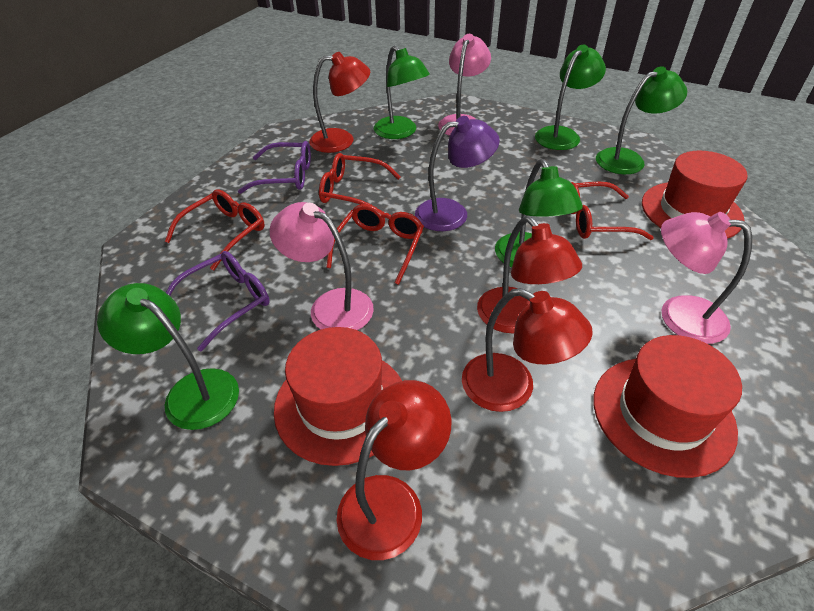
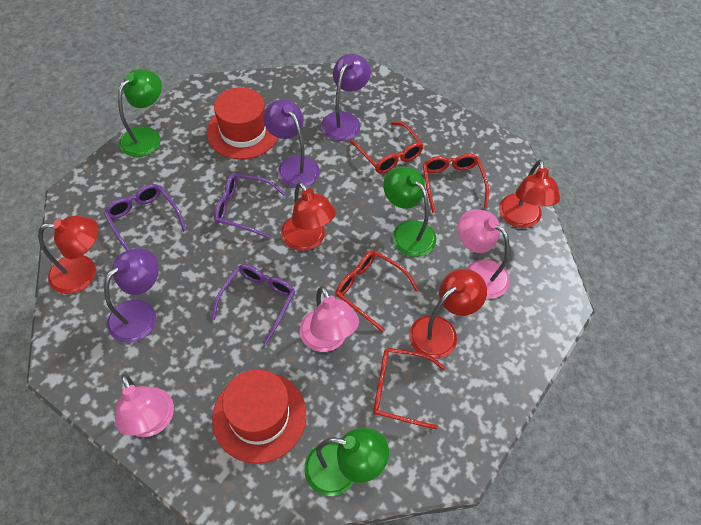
green lamp: [97,283,239,430] [374,46,430,139] [495,159,583,267] [535,45,606,150] [596,66,687,174] = 5 -> [118,69,162,157] [304,428,389,496] [383,166,436,257] = 3
purple glasses: [166,251,270,352] [238,141,311,194] = 2 -> [104,184,187,251] [211,264,295,345] [214,173,286,238] = 3
purple lamp: [415,116,500,231] = 1 -> [104,248,159,343] [263,99,320,188] [321,54,371,141] = 3
red hat: [274,327,402,466] [593,335,742,478] [642,151,748,239] = 3 -> [207,87,278,159] [212,369,307,464] = 2

